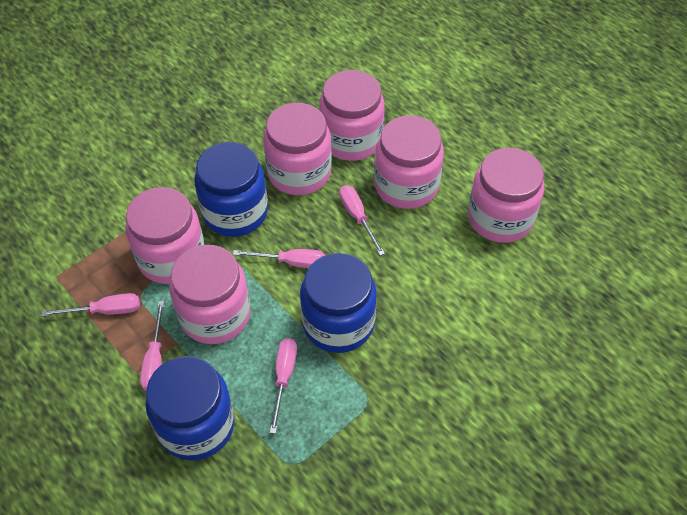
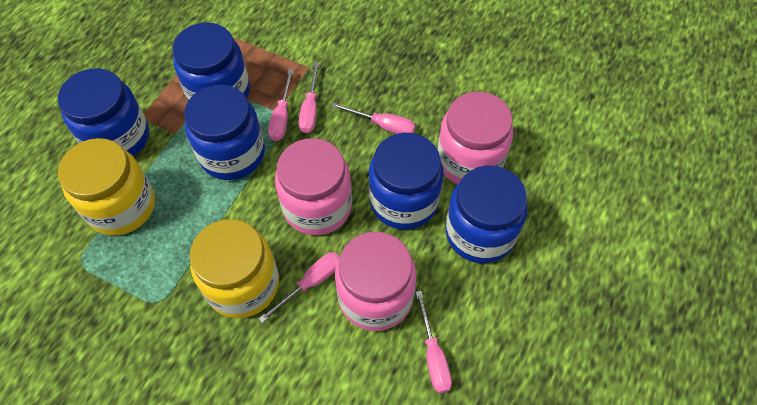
blue jar: [145,356,234,461] [194,142,268,237] [300,253,377,353] = 3 -> [58,68,149,157] [173,23,250,100] [184,85,265,180] [369,133,444,230] [445,166,528,263] = 5
pink jar: [126,187,205,284] [170,245,250,344] [263,103,332,195] [319,70,385,161] [374,115,444,209] [468,148,544,243] = 6 -> [275,138,352,235] [335,232,416,331] [438,92,513,184] = 3
yellow jar: none = 0 -> [58,138,155,236] [190,219,279,318] = 2

